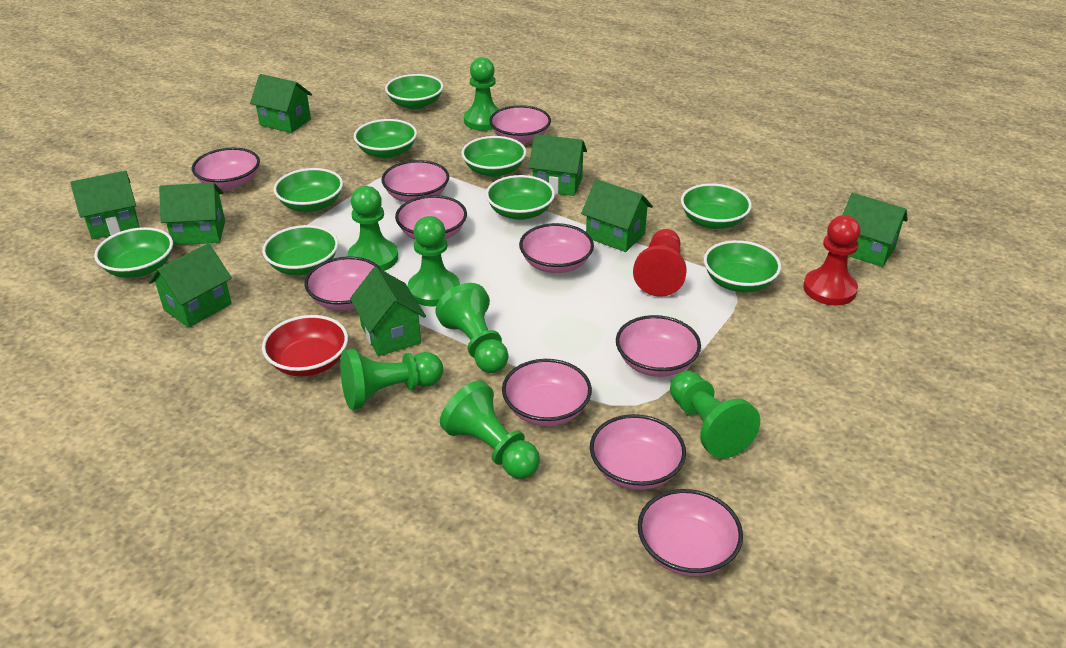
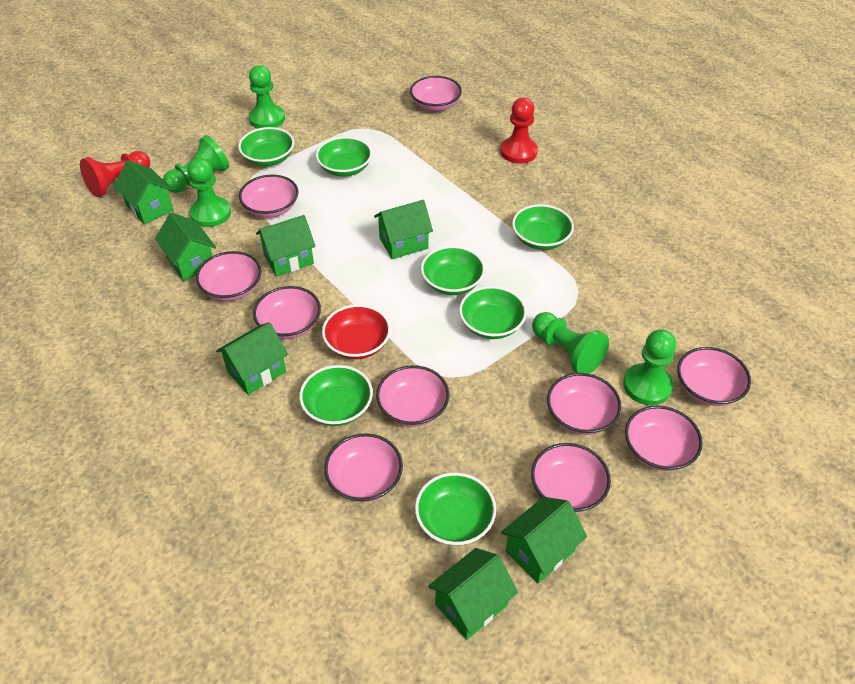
green bowl: [94,227,173,278] [262,225,338,275] [273,168,343,212] [354,119,417,159] [385,74,444,110] [461,136,527,177] [486,175,555,220] [681,184,752,229] [704,240,781,292] = 9 -> [238,127,294,166] [299,365,373,426] [316,137,372,177] [415,472,496,546] [421,246,485,295] [459,286,527,339] [512,204,574,250] = 7
green house: [70,171,140,240] [149,243,232,328] [159,183,225,245] [250,74,312,133] [350,267,426,356] [529,134,587,196] [581,179,653,252] [843,193,908,267] = 8 -> [114,160,173,224] [155,212,216,281] [216,322,288,395] [256,215,316,277] [374,200,433,259] [428,548,518,640] [501,497,587,583] = 7
green pawn: [340,349,443,410] [348,186,398,271] [408,216,460,306] [436,283,509,373] [440,380,540,479] [464,57,499,131] [670,371,760,459] = 7 -> [163,135,229,193] [187,158,231,227] [249,65,285,129] [532,312,609,374] [623,329,676,405] = 5

